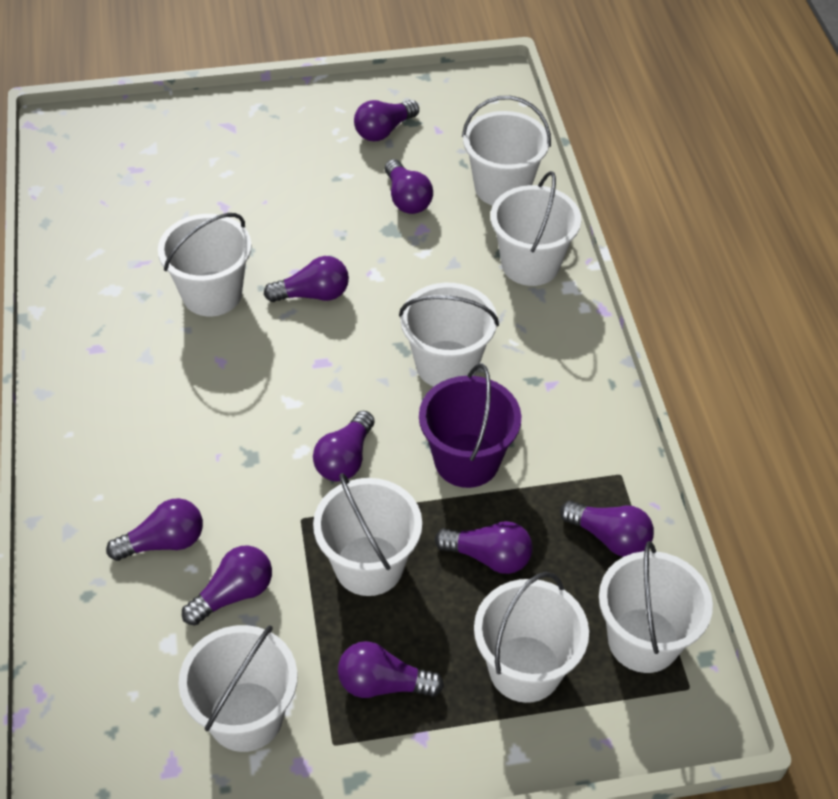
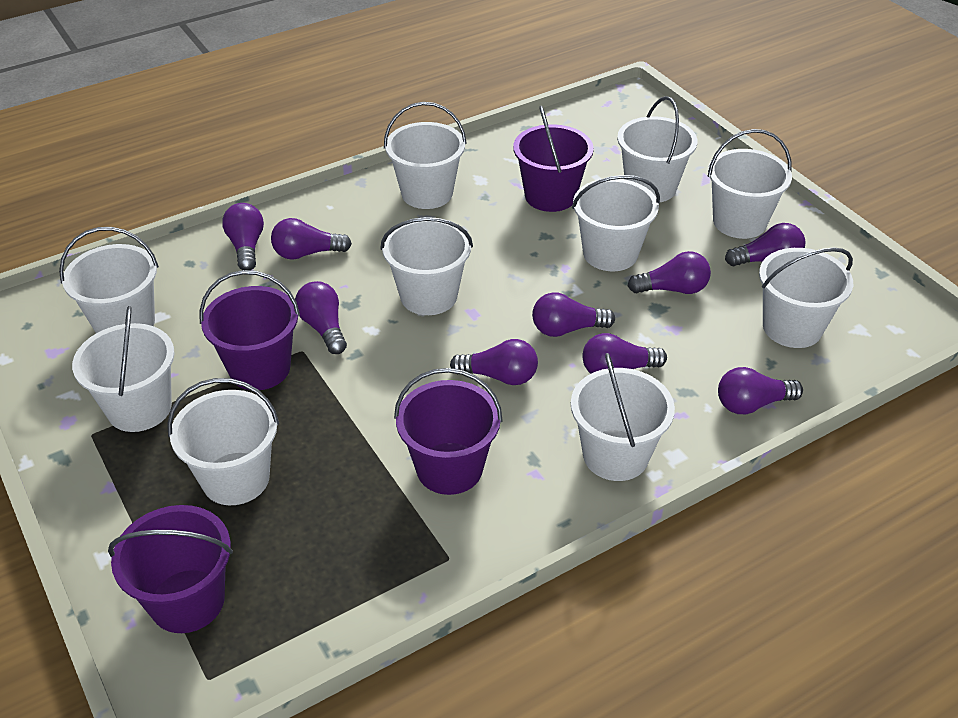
purple bucket: [419,364,521,488] = 1 -> [108,505,233,633] [199,270,300,390] [394,368,503,495] [513,106,594,212] = 4
white bucket: [158,213,252,316] [178,625,297,752] [313,473,422,596] [399,283,499,387] [462,96,551,206] [474,572,589,703] [490,171,581,286] [599,541,713,673] = 8 -> [59,227,159,333] [72,306,175,432] [167,378,279,505] [380,217,473,315] [384,102,467,209] [571,353,675,481] [572,175,660,271] [617,96,697,202] [708,129,792,239] [759,248,853,348] = 10

